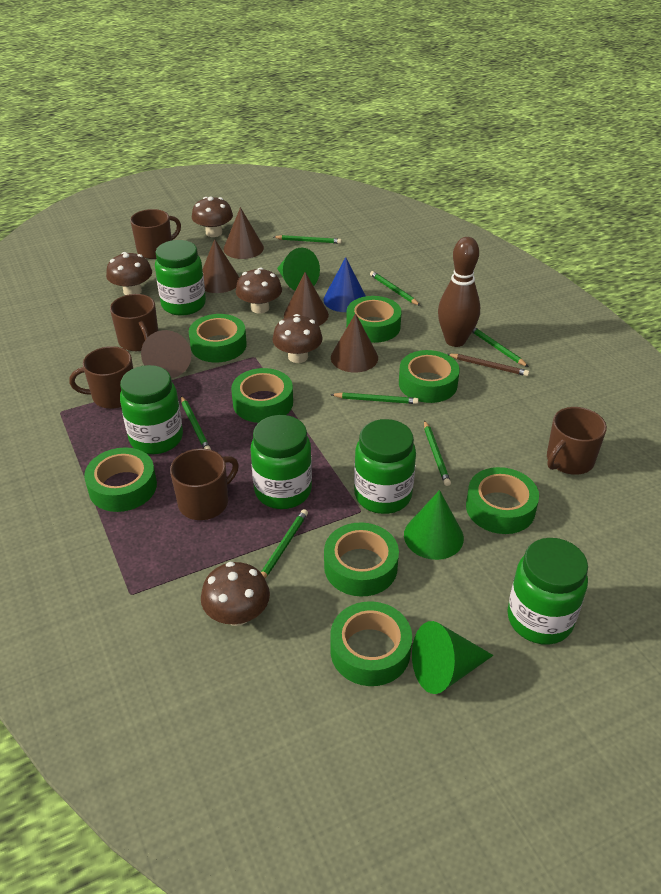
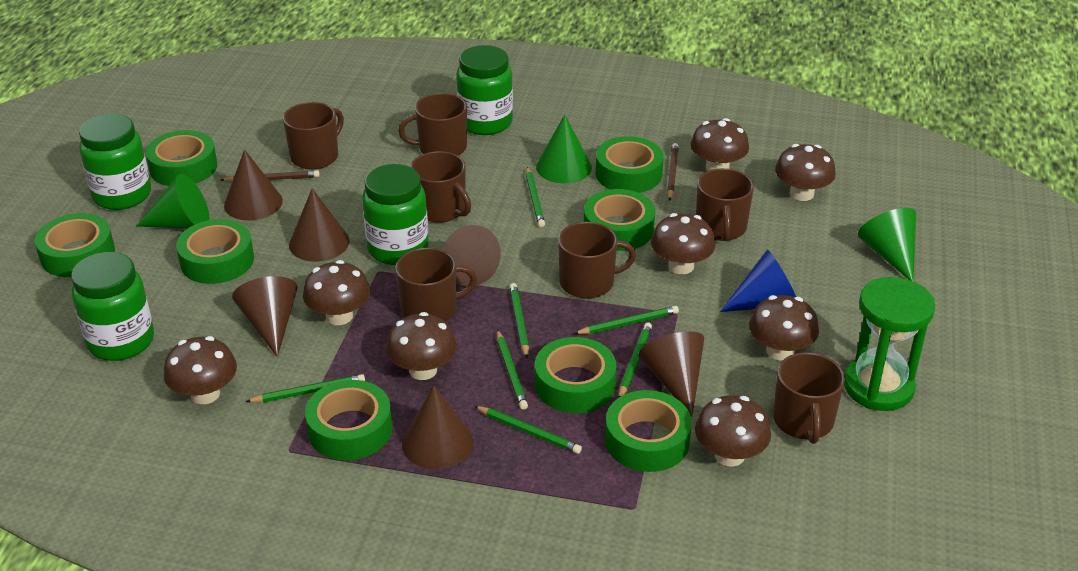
brown bowling pin: [438,237,480,347] = 1 -> none = 0
brown cone: [141,330,191,378] [202,239,239,293] [223,207,264,259] [284,272,329,326] [331,313,378,372] = 5 -> [224,149,283,220] [232,276,298,357] [289,188,349,262] [402,385,473,469] [443,225,501,287] [638,331,704,416] = 6
brown mug: [69,346,133,409] [110,294,158,351] [130,209,181,259] [170,448,239,520] [547,407,607,475] = 5 -> [283,102,344,169] [395,248,477,322] [398,93,467,156] [411,151,471,222] [558,222,636,299] [696,168,754,241] [773,352,845,444] = 7
brown mushroom: [106,252,152,295] [192,197,233,237] [201,562,270,626] [236,267,282,314] [272,314,323,363] = 5 -> [164,336,237,404] [303,260,370,325] [386,312,457,380] [651,213,716,274] [691,118,749,171] [695,395,771,467] [749,295,819,361] [775,144,836,201] = 8
brown pencil: [447,354,529,376] = 1 -> [220,170,320,182] [667,143,679,201] = 2
green hourglass: none = 0 -> [844,277,935,411] = 1
green jar: [120,365,183,454] [155,240,206,316] [251,415,312,509] [354,419,416,514] [507,538,588,645] = 5 -> [71,252,154,361] [79,114,151,210] [362,164,429,265] [456,45,513,135] = 4

